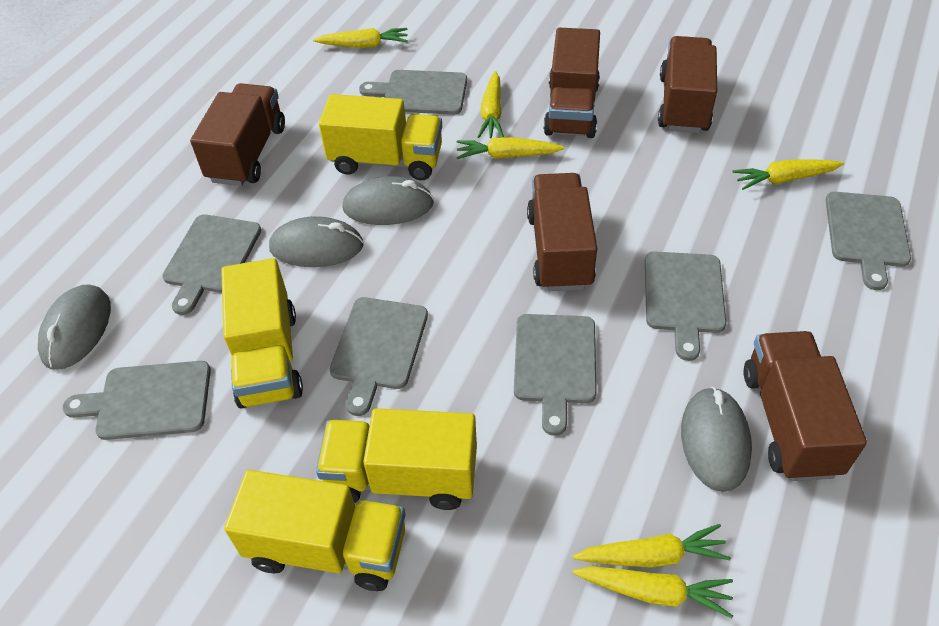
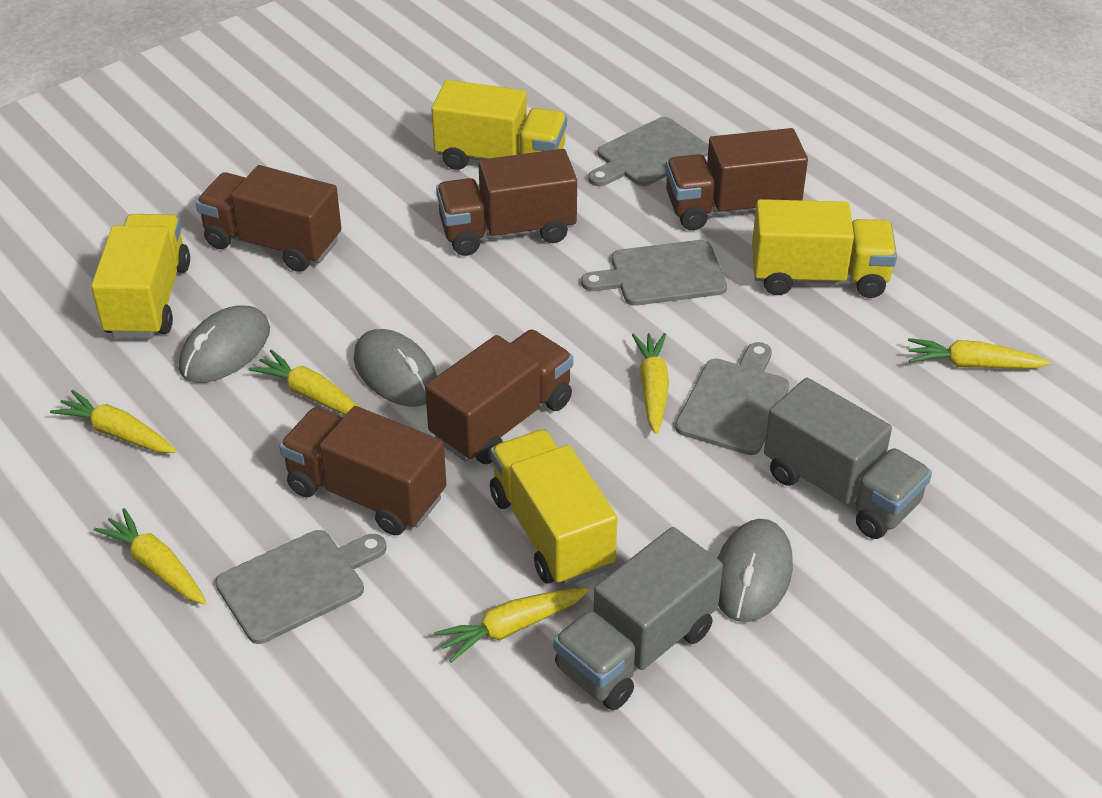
grey cutting board: [63,361,211,440] [162,215,261,315] [329,297,428,416] [359,70,467,115] [514,314,597,436] [645,251,726,361] [826,192,911,290] = 7 -> [215,530,386,644] [581,240,727,306] [588,117,709,186] [675,342,789,455] = 4
grey mouse: [38,284,111,370] [269,216,363,267] [342,176,434,225] [681,386,752,492] = 4 -> [179,306,270,383] [354,329,437,407] [717,519,793,622] = 3
grey truck: none = 0 -> [553,527,723,710] [764,378,932,539] = 2

